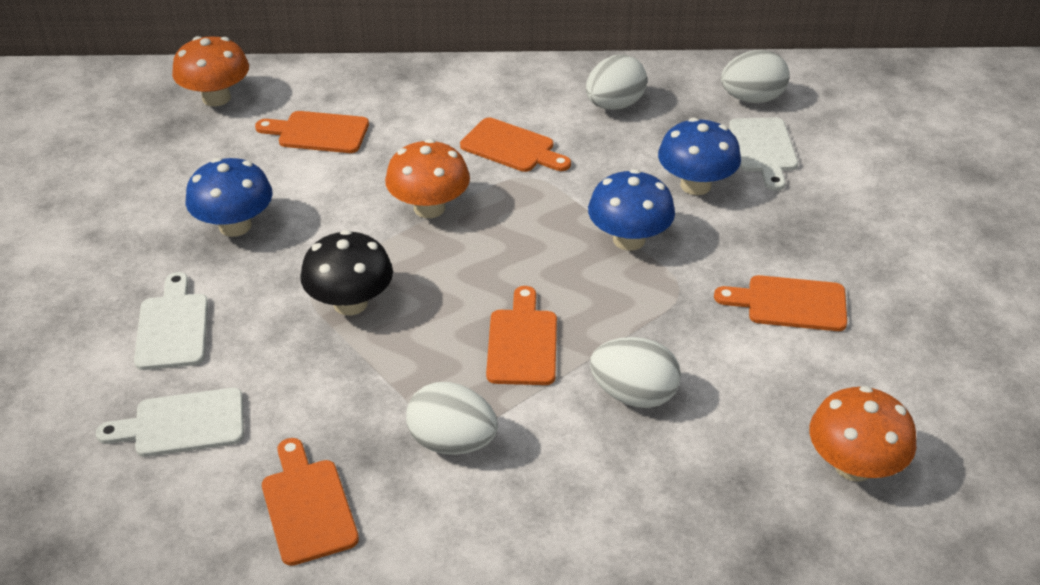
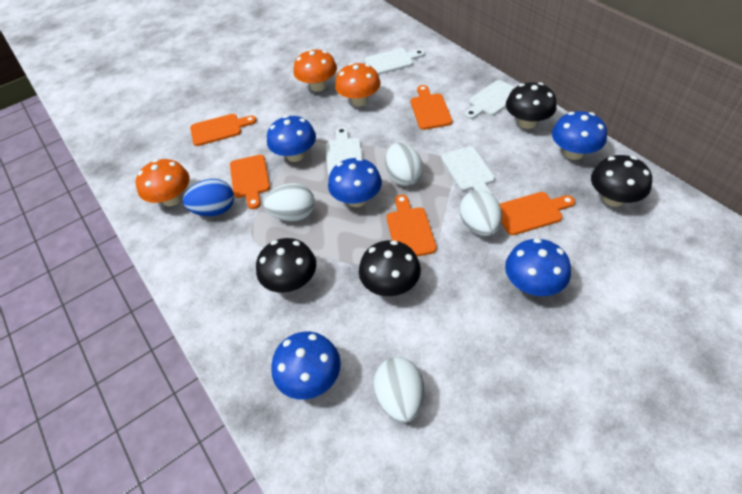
black mushroom: [300,230,393,315] = 1 -> [256,238,316,293] [359,240,421,296] [506,82,557,129] [591,155,652,207] = 4
blue egg: none = 0 -> [183,179,234,216] = 1
blue mushroom: [186,158,273,237] [588,169,675,251] [658,118,741,195] = 3 -> [267,115,316,162] [271,332,341,400] [328,157,382,207] [505,238,571,296] [552,111,607,160] = 5
white cutting board: [96,388,244,457] [134,272,208,370] [729,117,798,191] = 3 -> [326,127,362,176] [365,48,425,75] [441,146,495,194] [465,80,515,119] = 4

